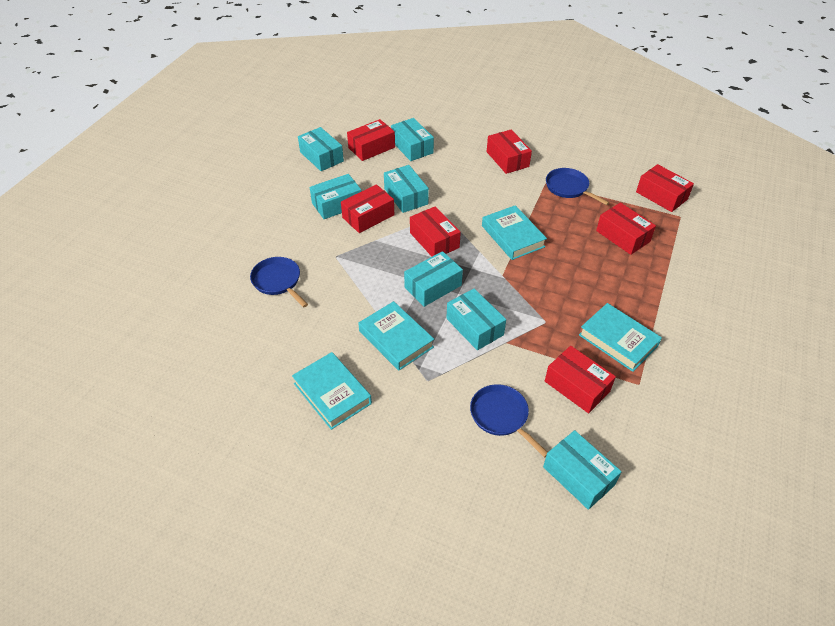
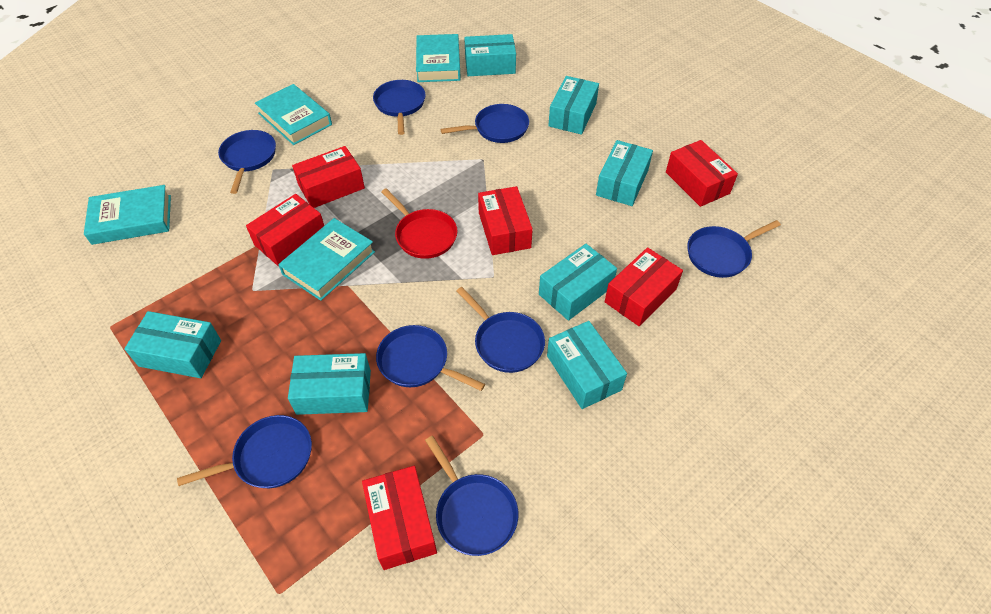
blue pan: [250,257,308,307] [470,384,548,458] [546,168,610,205] = 3 -> [177,415,312,488] [218,130,276,194] [373,80,426,135] [376,325,485,391] [425,436,518,556] [441,104,529,143] [456,287,545,373] [687,220,781,278] = 8
red box: [341,184,394,233] [347,119,395,161] [410,206,461,256] [487,130,532,174] [545,346,616,413] [596,202,656,255] [636,164,694,212] = 7 -> [246,194,324,266] [292,146,365,208] [362,466,437,570] [478,186,533,255] [605,247,683,326] [666,140,738,207] = 6
red pan: none = 0 -> [381,188,458,259] = 1

